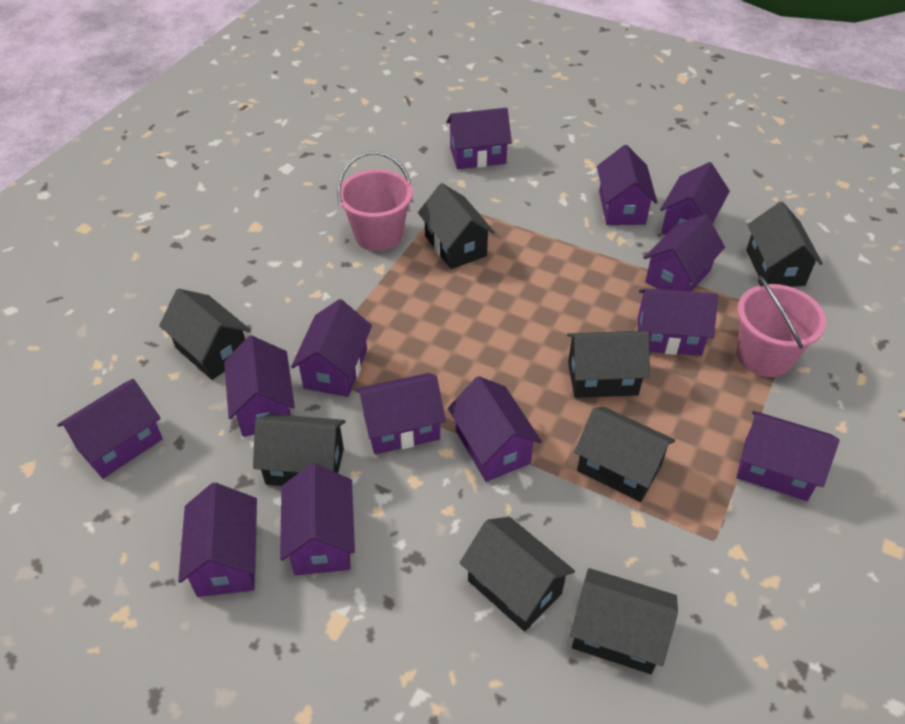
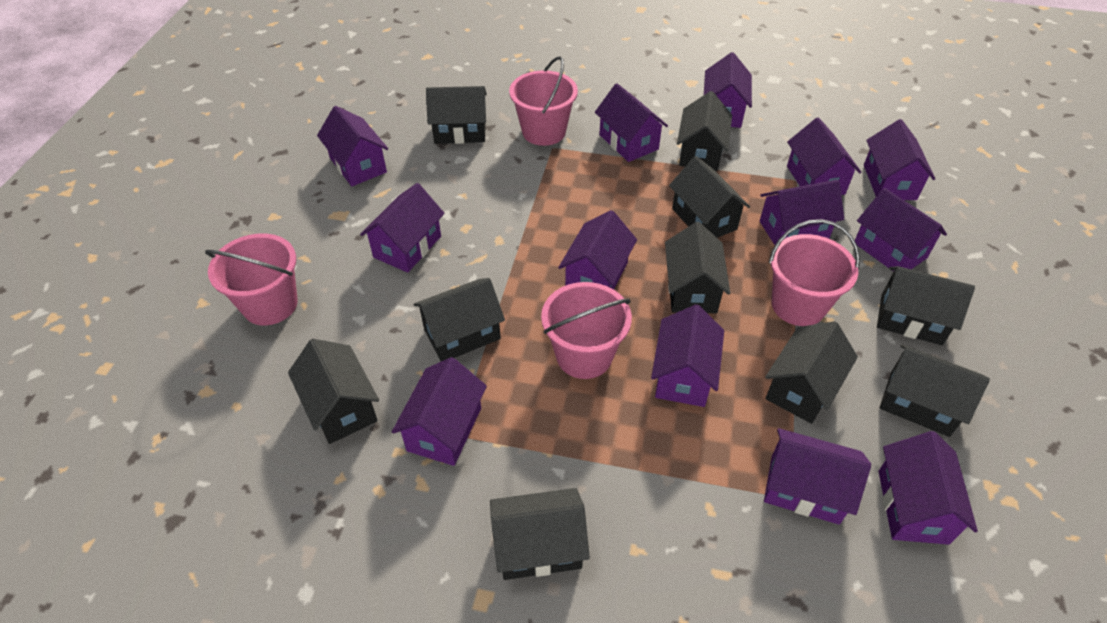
black house: [159,289,251,380] [253,414,345,486] [418,183,495,269] [460,517,575,631] [567,331,650,398] [570,568,678,674] [574,407,675,502] [746,202,823,287] = 8 -> [288,339,379,444] [414,278,505,361] [426,86,487,144] [490,488,590,580] [665,222,730,313] [669,156,750,238] [677,91,732,171] [765,321,858,424] [877,266,975,345] [880,344,990,437] = 10
pink bucket: [337,151,413,251] [737,276,826,377] = 2 -> [205,233,298,326] [509,56,578,146] [541,282,632,379] [769,219,860,326] = 4

